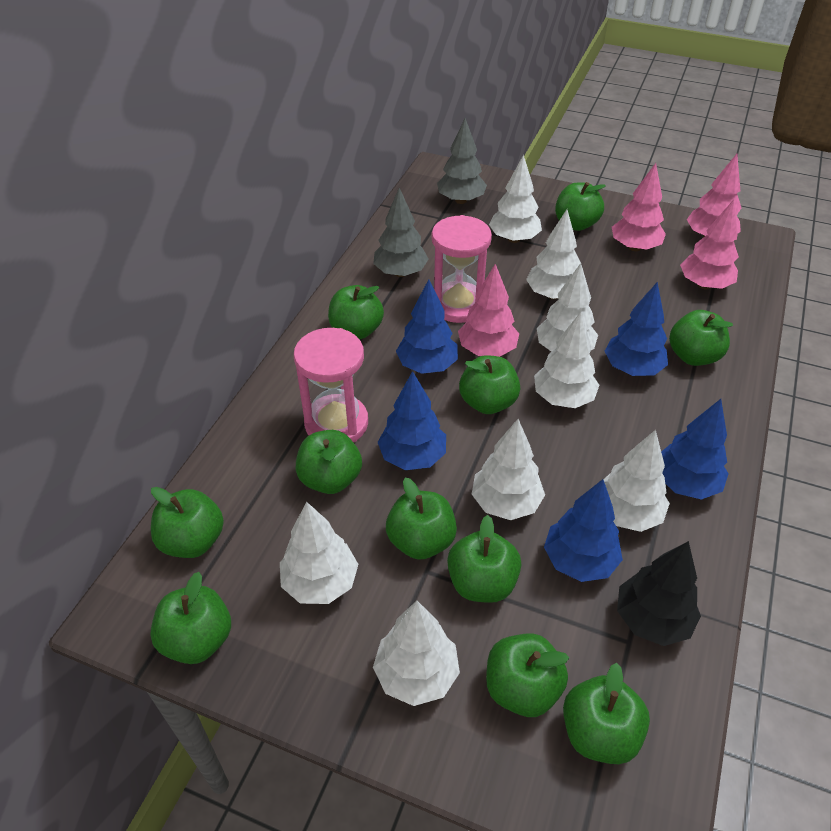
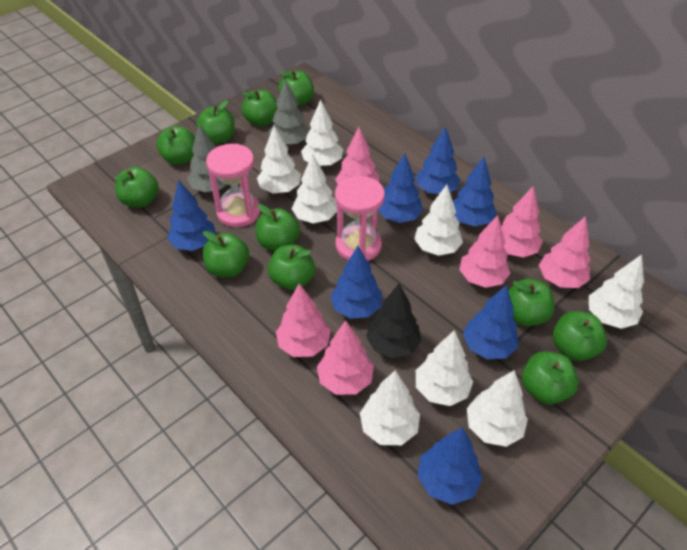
blue tree: [378,371,446,470] [396,279,458,374] [544,479,623,582] [604,282,668,376] [661,399,729,500] = 5 -> [167,180,216,251] [330,246,382,319] [378,153,423,223] [416,126,460,194] [418,428,483,505] [453,157,497,226] [463,285,518,359] = 7
pink tree: [458,264,519,357] [612,163,666,251] [680,199,739,289] [687,154,741,238] = 4 -> [276,283,331,357] [317,320,374,395] [335,127,379,184] [459,215,510,288] [501,186,543,258] [539,216,591,288] = 6

